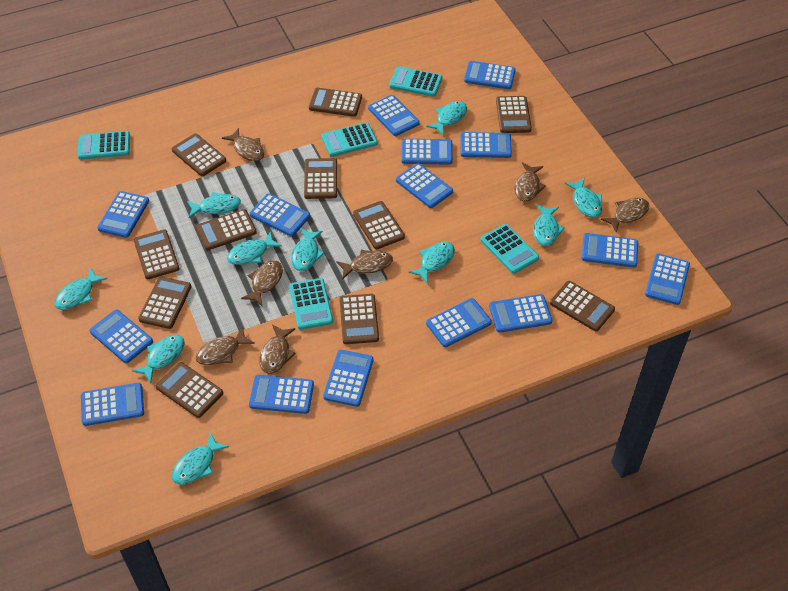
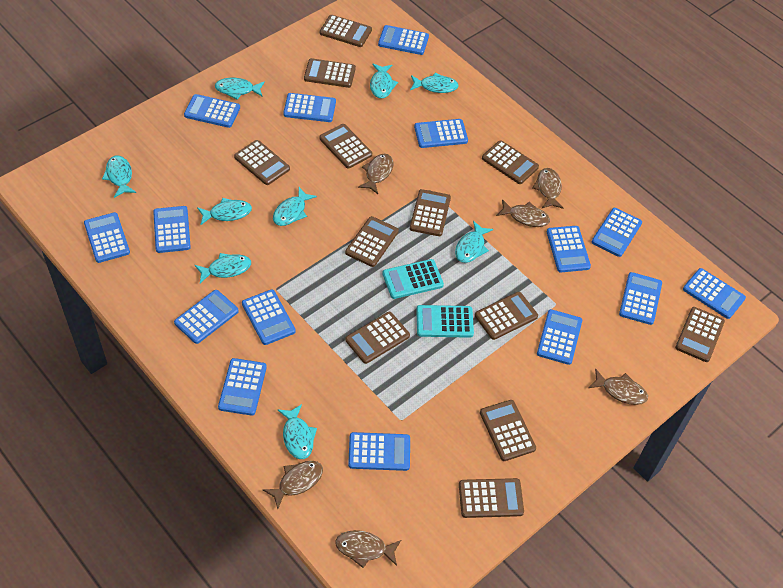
brown calculator: [134,229,179,279] [138,277,191,329] [156,362,223,418] [172,134,226,176] [196,209,257,250] [304,158,337,199] [309,88,362,117] [339,294,379,344] [353,201,405,249] [496,96,532,133] [550,281,615,331] = 11 -> [234,140,290,185] [304,58,356,88] [319,124,372,169] [320,15,372,47] [345,216,399,267] [345,312,410,364] [410,189,451,236] [459,478,524,518] [475,292,538,340] [480,400,536,461] [482,140,539,184] [675,307,725,362] = 12
brown fish: [196,326,255,365] [222,128,264,161] [241,260,283,307] [259,324,296,374] [336,250,393,280] [514,162,546,202] [600,198,649,233] = 7 -> [263,461,323,509] [335,530,401,568] [358,154,394,194] [496,199,550,227] [532,168,563,209] [589,369,648,405] = 6
turquoise calculator: [78,131,130,160] [289,278,333,330] [321,122,378,157] [389,66,442,97] [481,224,539,274] = 5 -> [382,259,444,299] [416,305,474,338] = 2
turquoise fish: [55,267,107,310] [132,335,185,383] [172,433,229,485] [187,192,241,218] [227,231,282,265] [291,228,324,271] [408,242,455,283] [426,101,467,135] [533,204,565,246] [564,178,602,218] = 10 -> [102,156,136,198] [195,253,251,283] [197,198,252,225] [215,78,265,99] [273,187,317,226] [277,404,317,459] [370,64,398,99] [410,73,459,93] [455,221,493,263] = 9

